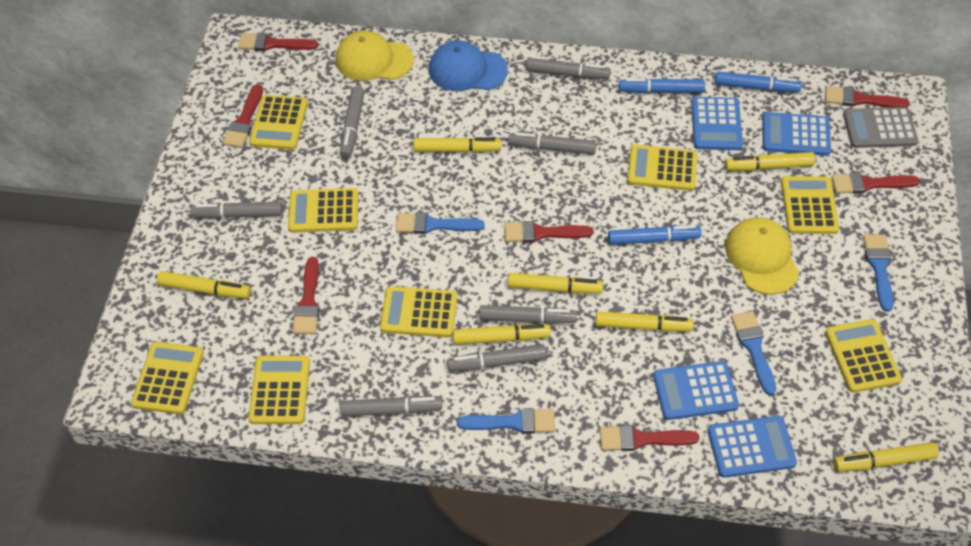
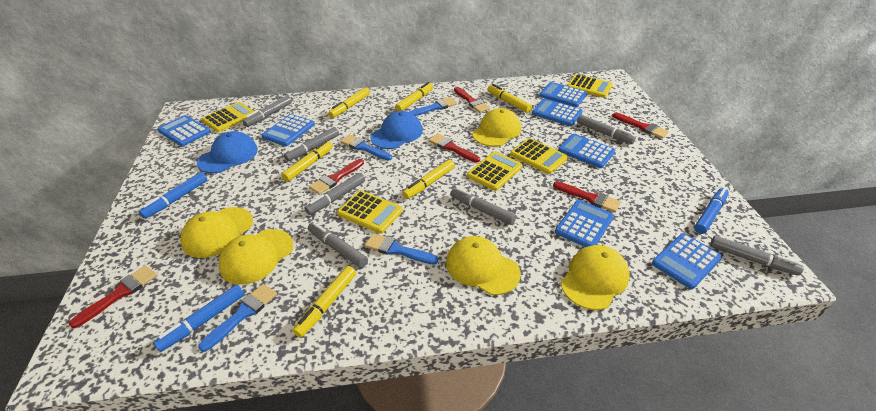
blue calculator: [653,361,739,420] [691,97,743,150] [708,416,797,478] [762,112,831,156] = 4 -> [157,115,211,146] [261,114,315,146] [532,99,583,126] [539,82,587,107] [555,200,614,247] [558,134,615,168] [652,233,722,289] = 7
blue cap: [429,40,508,91] = 1 -> [197,131,258,173] [370,111,423,149] = 2
grey calculator: [843,107,918,148] = 1 -> none = 0
red brush: [223,84,263,148] [238,33,318,51] [292,257,319,334] [504,221,593,243] [600,425,699,451] [825,86,910,107] [831,172,920,194] = 7 -> [69,265,157,328] [309,159,364,195] [428,133,480,163] [454,87,490,113] [553,181,621,213] [612,113,669,139] = 6
yellow calculator: [131,342,204,414] [248,356,310,424] [249,95,308,150] [288,188,358,233] [380,286,458,338] [627,145,698,191] [781,176,839,234] [825,319,902,393] = 8 -> [202,102,254,132] [337,190,403,234] [467,151,523,191] [510,138,568,174] [567,74,613,98] = 5
yellow cap: [336,30,414,81] [725,217,799,295] = 2 -> [180,207,253,258] [218,229,293,285] [446,236,521,295] [472,108,521,147] [561,245,630,310] = 5
yellow marker: [157,271,251,299] [413,137,501,153] [453,324,551,345] [508,273,603,294] [595,311,694,332] [725,152,816,171] [834,442,939,472] = 7 -> [281,141,333,182] [293,266,356,338] [328,87,370,118] [395,82,433,111] [402,159,455,199] [487,84,532,113] = 6

